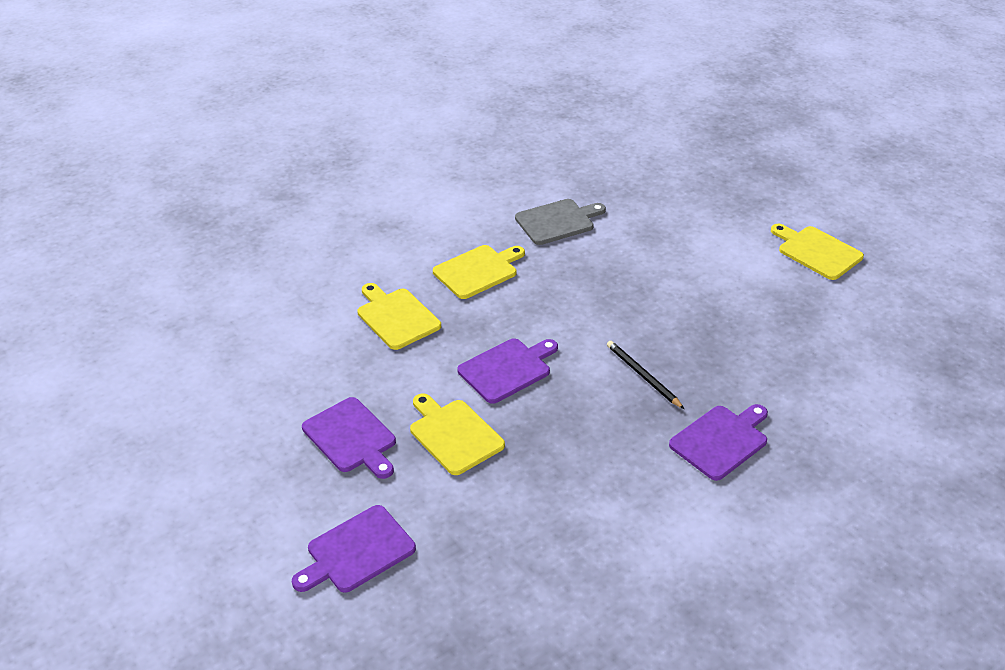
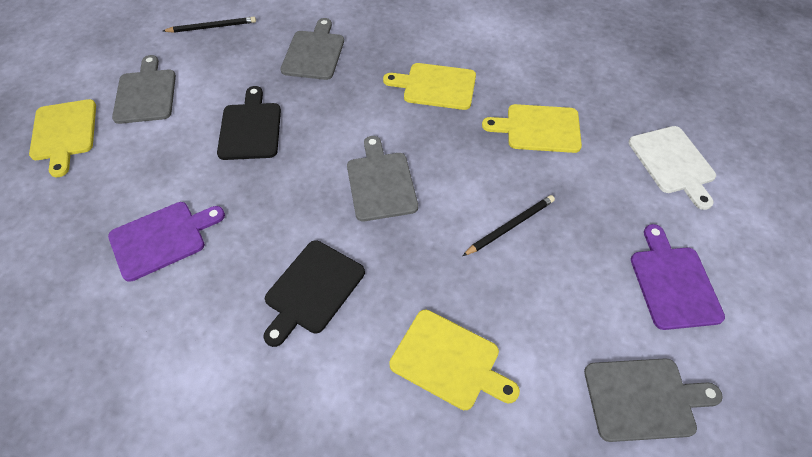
black cutting board: none = 0 -> [217,86,281,160] [263,240,365,347] = 2
black pencil: [607,341,684,409] = 1 -> [163,17,256,33] [462,195,555,256] = 2
grey cutting board: [515,199,606,245] = 1 -> [112,55,176,124] [281,18,344,80] [347,136,418,221] [584,358,723,442] = 4
purple cutting board: [292,505,416,593] [302,397,396,479] [457,338,558,404] [669,404,768,481] = 4 -> [108,202,225,282] [631,224,725,330] = 2
white cutting board: none = 0 -> [629,126,716,210] = 1

